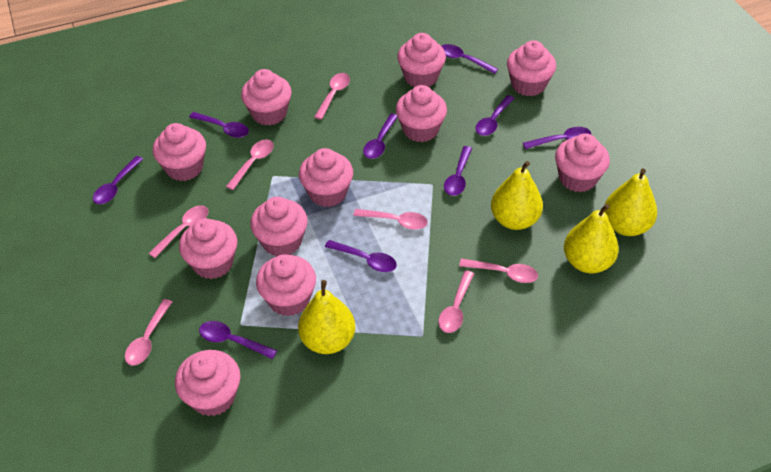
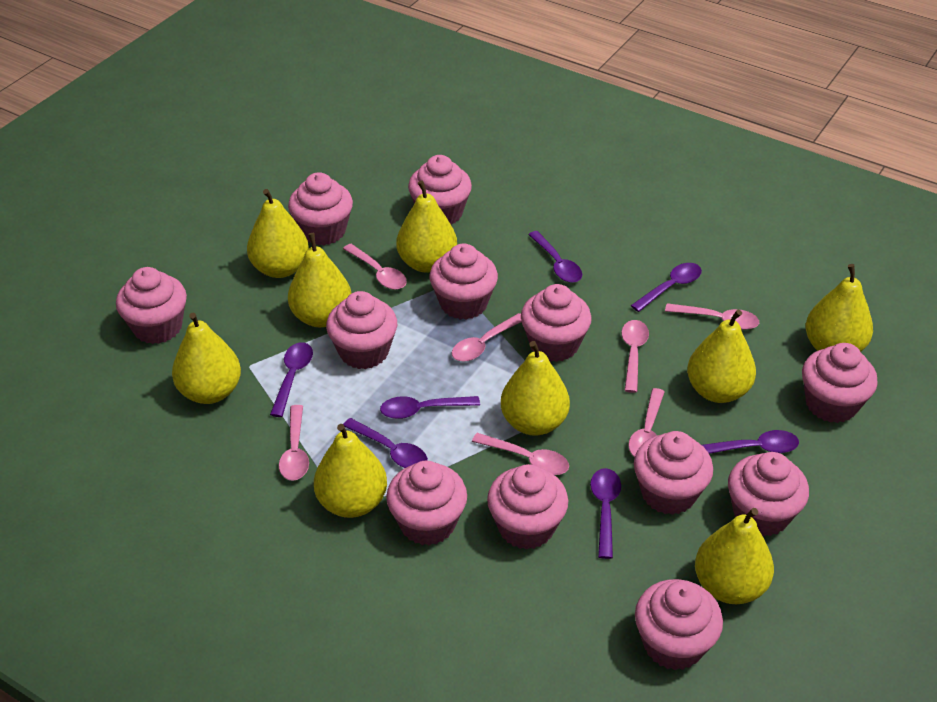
pink cupcake: [153,123,206,181] [175,350,241,416] [179,218,237,279] [241,69,292,126] [250,197,307,257] [256,254,316,316] [299,148,353,207] [396,85,447,142] [397,33,446,87] [507,40,556,96] [555,133,610,192] = 11 -> [116,267,187,344] [288,172,353,245] [326,291,397,369] [386,460,467,546] [408,155,472,224] [429,244,498,320] [487,464,568,550] [521,284,592,362] [634,431,713,515] [635,579,723,670] [728,452,809,536] [802,343,878,423] = 12
purple spoon: [93,156,143,204] [189,112,249,138] [199,321,277,359] [325,240,397,272] [363,114,397,159] [442,44,498,74] [444,146,472,196] [475,95,515,136] [523,127,591,149] = 9 -> [270,342,313,417] [343,418,428,468] [380,396,480,419] [528,231,582,283] [590,468,621,559] [631,263,702,312] [702,430,799,454] = 7
yellow pear: [298,280,355,354] [491,161,543,230] [564,204,619,273] [604,168,657,236] = 4 -> [172,313,241,404] [247,189,309,278] [288,233,351,327] [314,424,387,518] [396,180,457,273] [501,341,570,436] [687,310,756,403] [695,508,774,604] [806,264,873,352] = 9

